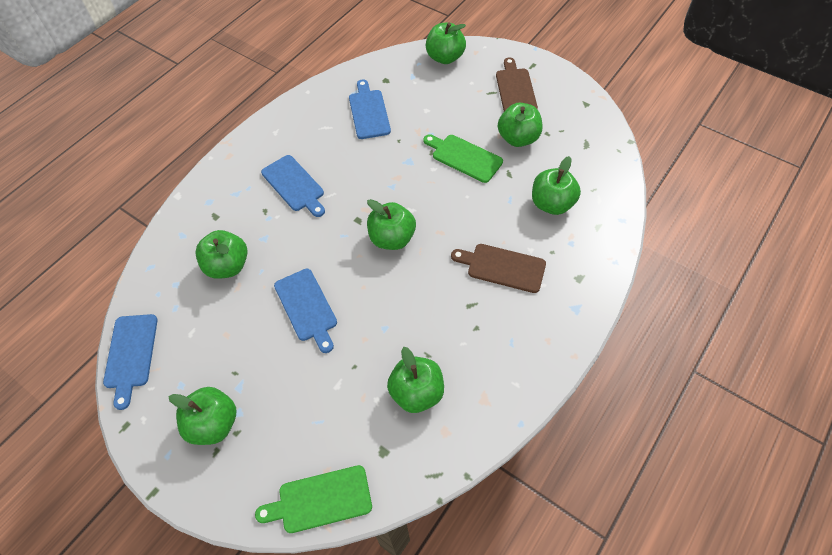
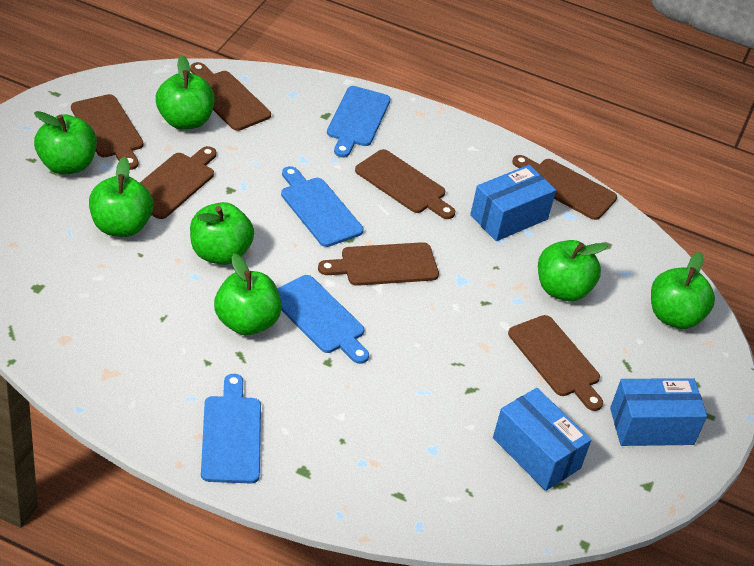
blue box: none = 0 -> [470,165,556,241] [493,388,591,491] [610,378,707,446] = 3
brown cutting board: [451,244,546,293] [496,57,538,111] = 2 -> [71,94,143,170] [140,146,216,219] [190,62,271,131] [318,242,439,286] [355,149,455,219] [508,315,603,411] [512,155,617,220] = 7
green cutting board: [255,465,372,533] [424,134,503,183] = 2 -> none = 0

